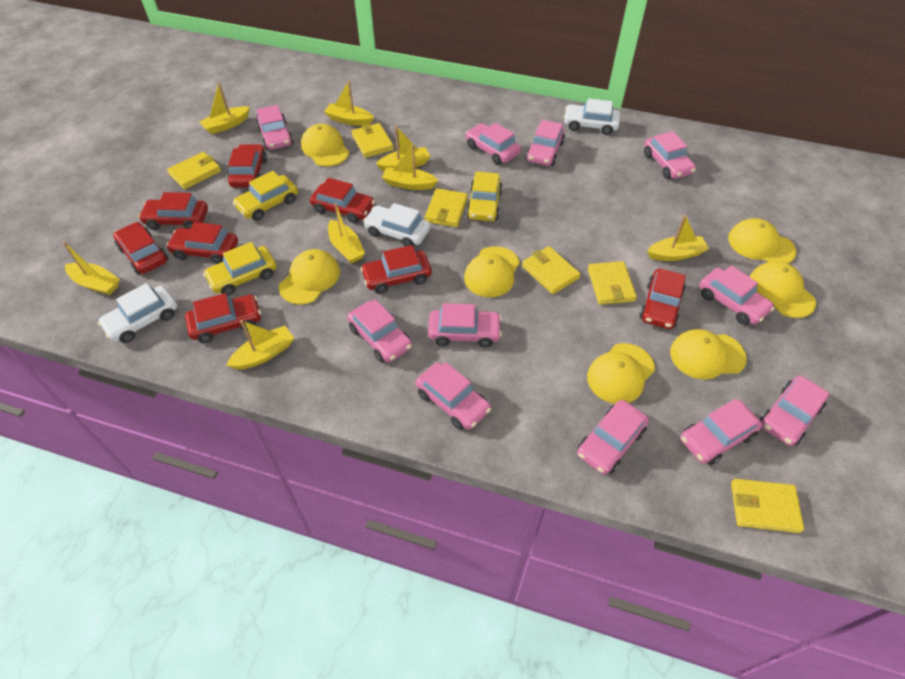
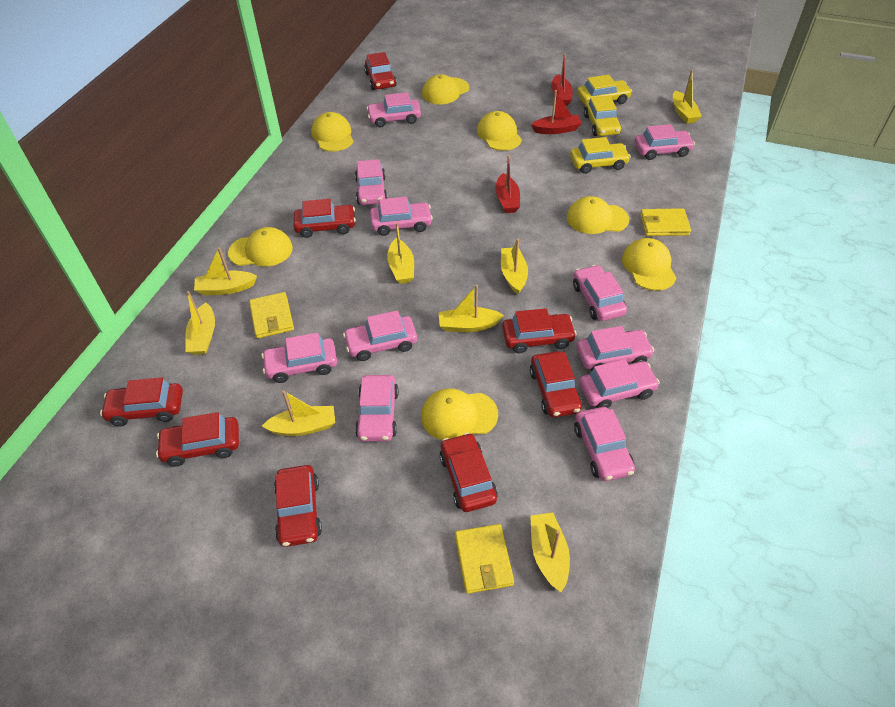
red boat: none = 0 -> [495,155,520,213] [531,90,582,134] [551,53,573,106] = 3
white car: [97,283,177,343] [363,203,430,247] [564,98,620,135] = 3 -> none = 0
yellow wallet: [167,152,221,189] [352,123,394,158] [425,188,468,227] [522,246,581,294] [588,261,637,305] [731,479,804,533] = 6 -> [249,292,294,339] [455,524,514,594] [640,208,691,236] = 3

